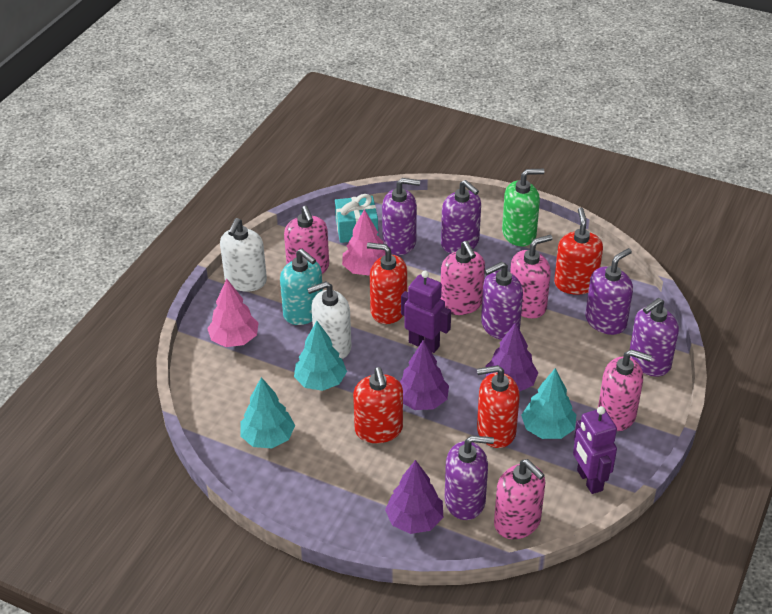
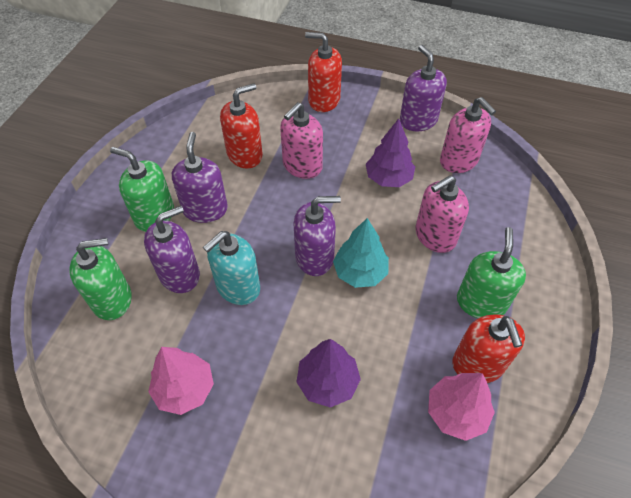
green soap dispenser: [502,169,544,247] = 1 -> [69,238,132,320] [110,147,174,232] [457,227,526,318] = 3
pink soap dispenser: [284,206,329,274] [441,241,485,315] [494,459,545,539] [510,235,553,318] [598,349,652,431] = 5 -> [280,102,323,179] [415,175,469,253] [440,97,496,173] = 3
purple robot: [401,271,451,353] [573,406,617,494] = 2 -> none = 0
purple soap dispenser: [382,178,420,255] [441,180,481,254] [444,436,494,520] [481,261,523,340] [585,248,633,335] [630,298,679,376] = 6 -> [144,206,200,293] [172,132,228,223] [293,196,341,276] [400,45,447,131] = 4
purple tree: [385,460,443,534] [400,340,449,410] [485,322,538,392] = 3 -> [297,339,361,407] [366,118,415,187] = 2
red soap dispenser: [353,367,403,443] [367,242,407,324] [477,365,520,448] [554,208,603,295] = 4 -> [220,84,263,169] [305,32,342,112] [452,314,525,383] = 3
turquoise gift: [335,194,378,243] = 1 -> none = 0
turquoise tree: [240,377,295,448] [294,321,347,391] [521,368,576,439] = 3 -> [333,218,389,288] = 1
white soap dispenser: [220,218,267,292] [307,281,352,359] = 2 -> none = 0

